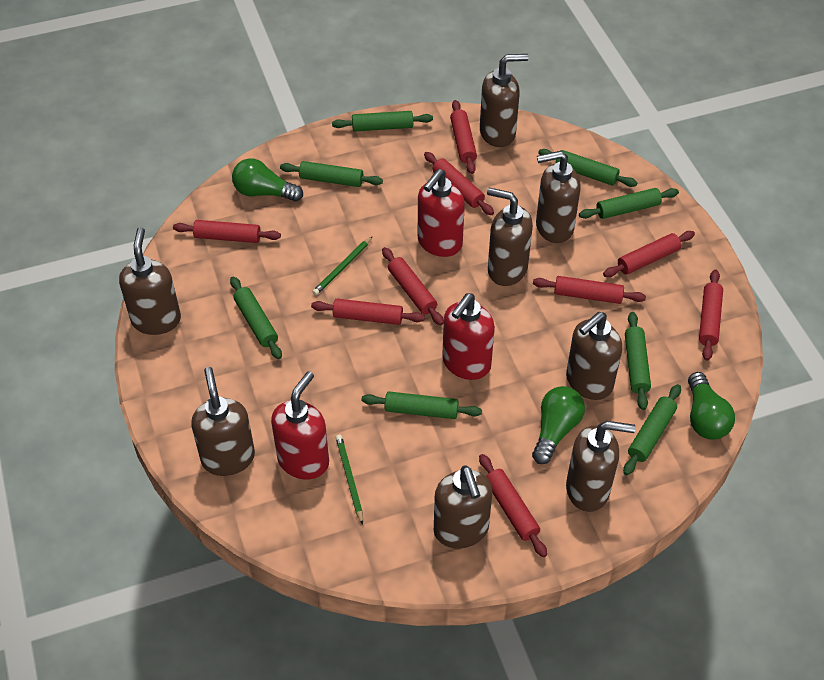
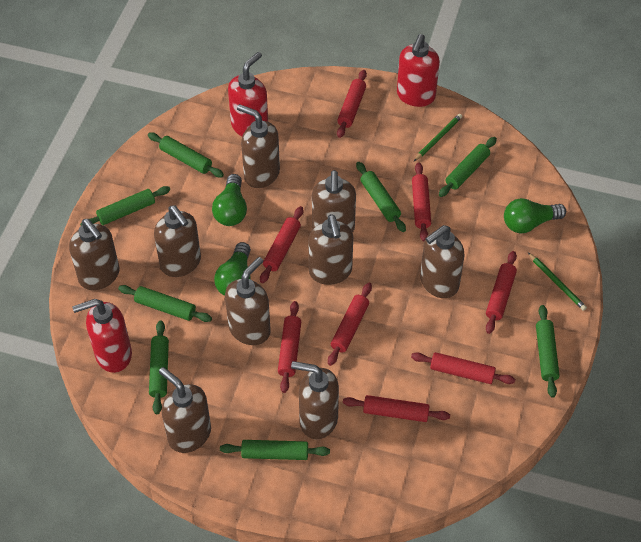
brown soap dispenser: [119,227,181,335] [191,367,255,476] [434,466,493,549] [480,54,529,147] [487,188,533,286] [536,151,581,243] [566,312,622,400] [566,421,636,512] = 8 -> [69,219,120,290] [154,205,201,277] [159,367,211,453] [225,257,271,345] [237,104,280,188] [291,361,339,439] [308,214,353,285] [312,170,356,233] [420,225,464,298] = 9
red rolling pin: [173,220,281,243] [311,299,425,325] [382,247,444,325] [424,152,494,215] [450,100,477,174] [479,454,547,557] [533,276,646,304] [603,231,695,277] [699,270,723,361] = 9 -> [260,206,303,283] [278,301,301,393] [328,283,372,366] [337,70,367,138] [343,395,450,422] [411,352,515,384] [412,162,431,242] [486,251,517,334] = 8

